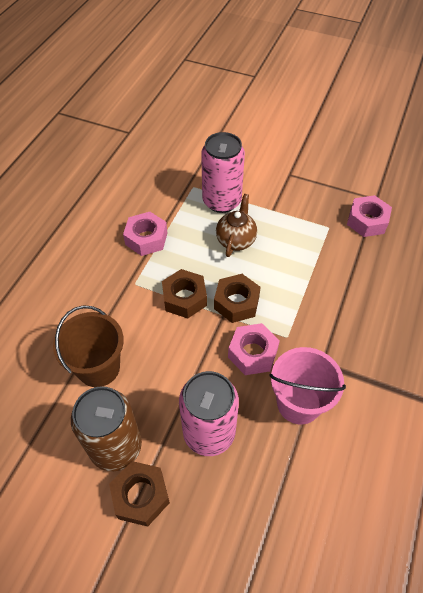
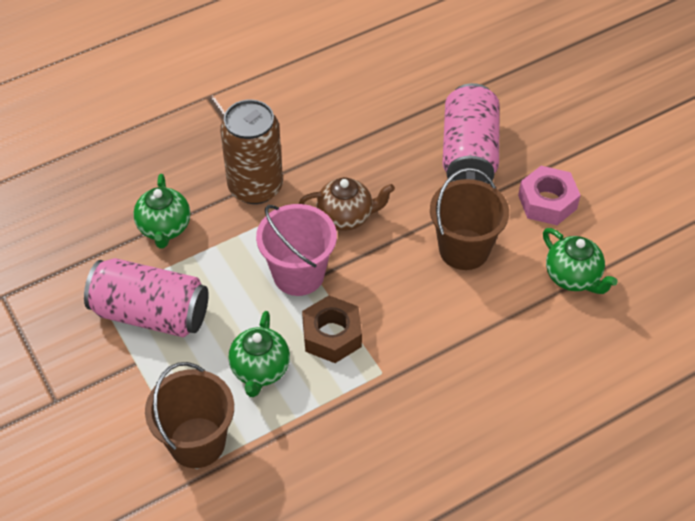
brown bucket: [53,305,124,387] = 1 -> [145,362,234,468] [430,168,509,270] = 2
brown nut: [109,461,170,527] [162,269,207,319] [214,274,261,323] = 3 -> [302,295,362,363] = 1
green teapot: none = 0 -> [133,174,190,249] [228,311,290,397] [543,228,618,294] = 3
pink nut: [123,212,168,256] [228,323,280,375] [347,195,392,237] = 3 -> [518,166,581,225] = 1

